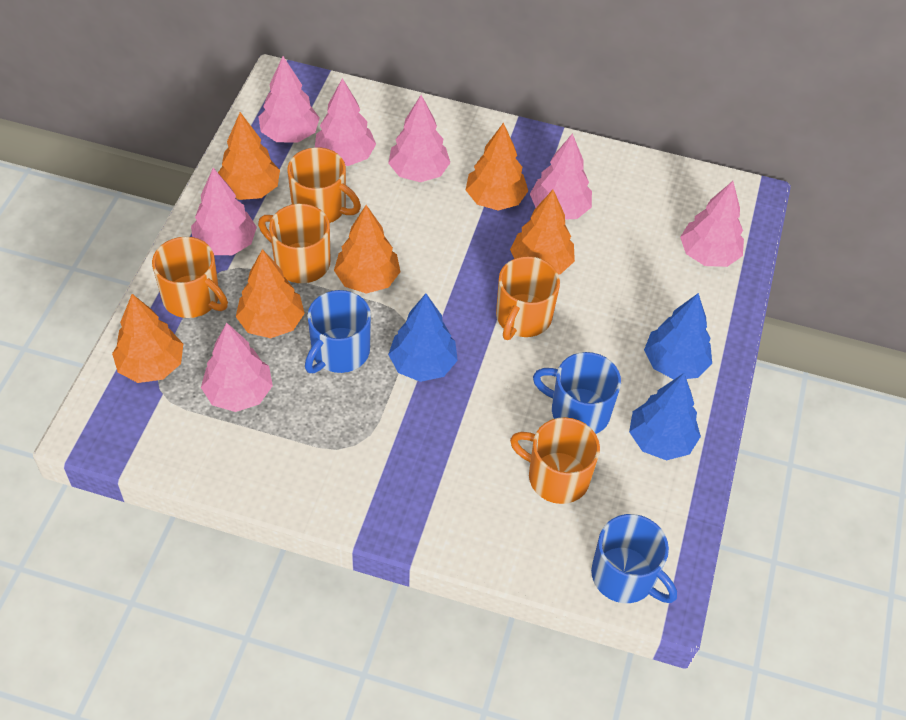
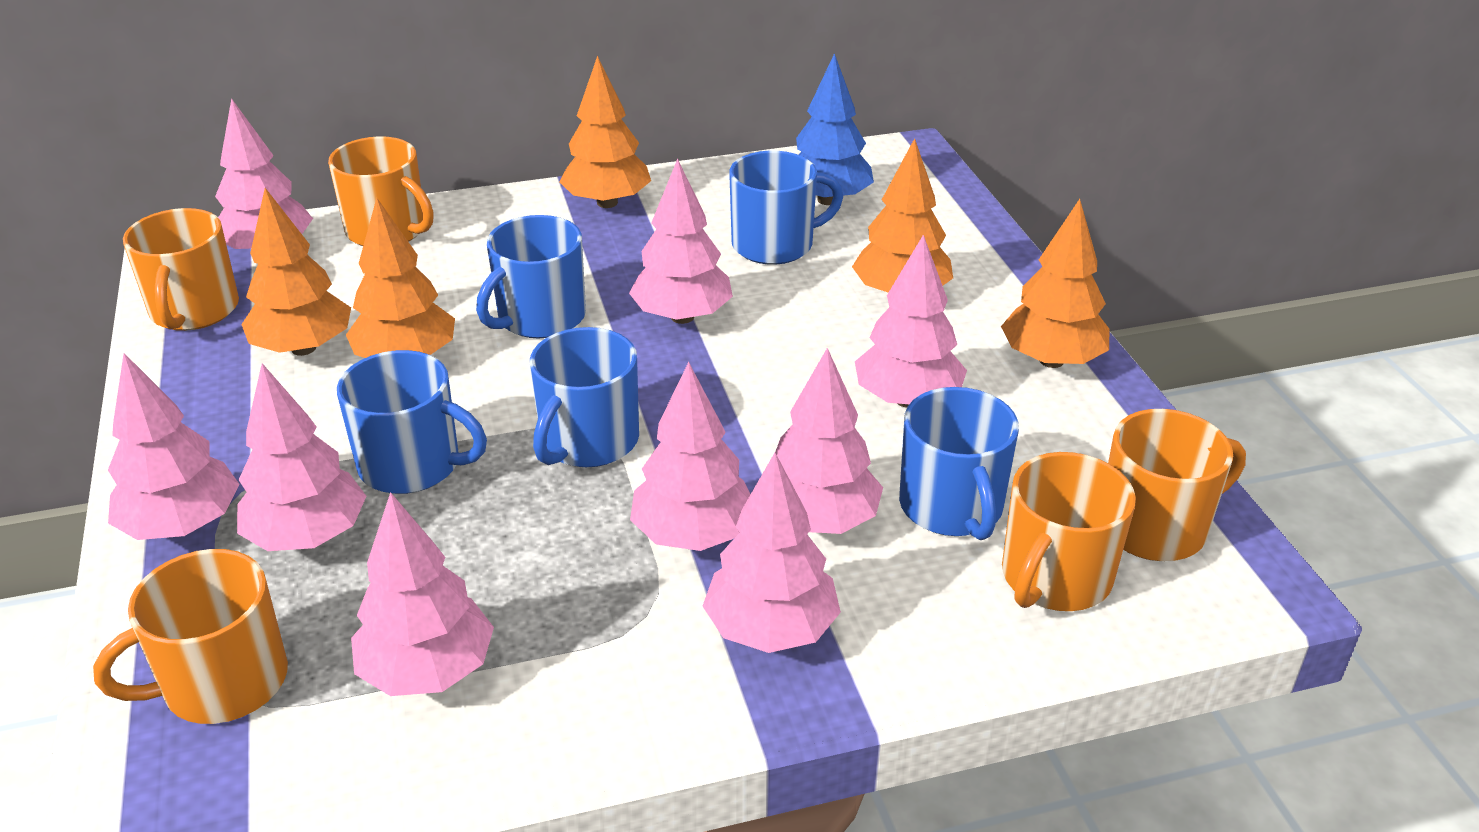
blue mug: [305,290,371,373] [533,352,621,434] [591,514,677,603] = 3 -> [337,350,487,494] [476,215,586,338] [530,327,639,467] [729,151,843,265] [899,387,1019,540] = 5
blue tree: [388,293,458,382] [629,373,701,460] [644,293,712,379] = 3 -> [796,53,874,205] = 1
orange tree: [112,294,183,383] [218,112,280,200] [236,249,305,338] [334,205,400,294] [466,123,528,210] [510,190,575,275] = 6 -> [241,188,351,356] [346,198,455,358] [559,56,651,208] [852,138,953,292] [1001,199,1109,368] = 5
pink tree: [191,168,257,255] [201,323,273,412] [259,56,320,143] [315,78,376,166] [388,95,450,182] [530,133,592,220] [680,181,744,267] = 7 -> [108,353,240,540] [215,98,313,249] [237,363,366,551] [351,492,494,696] [629,159,733,324] [630,362,751,551] [703,453,841,653] [775,348,883,534] [855,235,967,407] = 9

